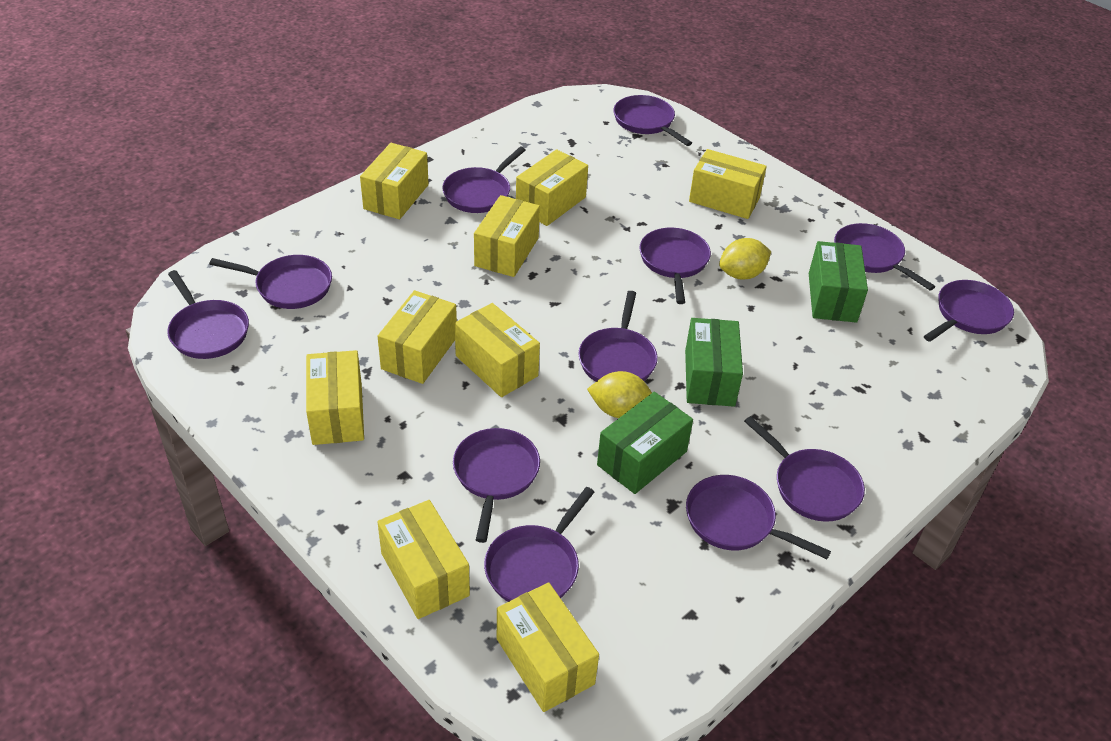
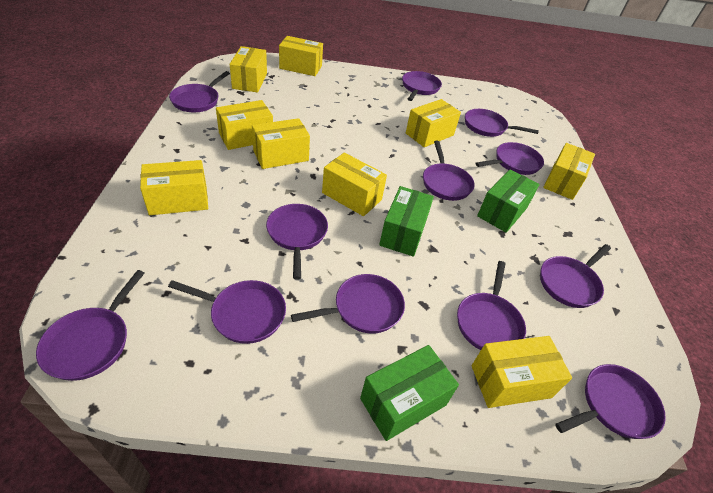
yellow lemon: [587,371,652,418] [719,238,771,280] = 2 -> none = 0

